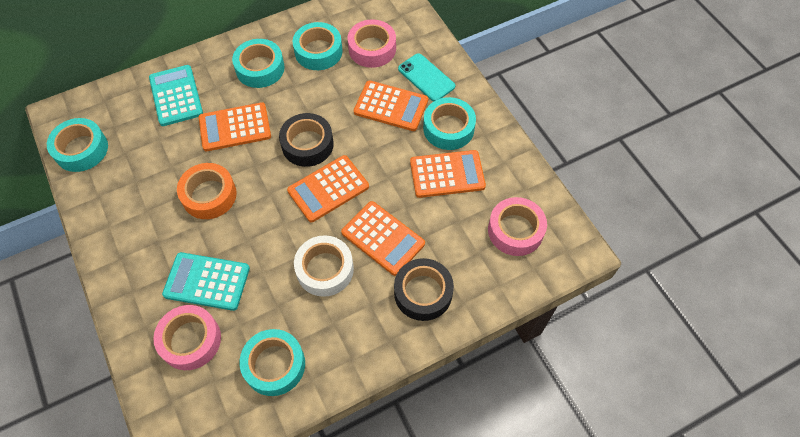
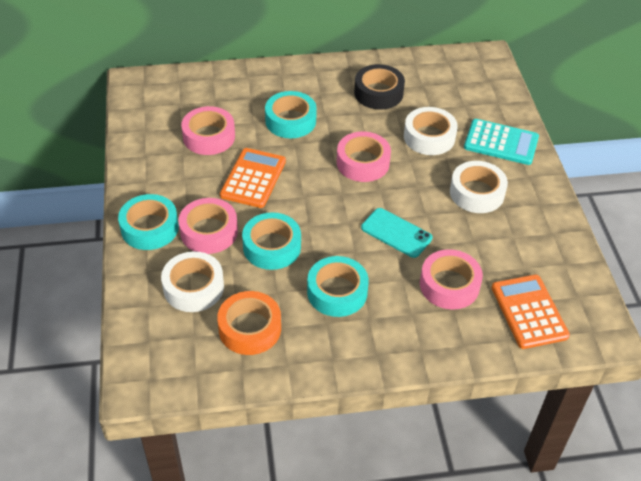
black tape: [279,113,334,167] [394,258,454,321] = 2 -> [354,64,405,110] = 1
orange calculator: [199,102,271,151] [287,155,369,222] [341,201,425,276] [354,80,428,131] [410,150,486,198] = 5 -> [220,148,286,208] [492,274,570,349] = 2
pink tape: [153,305,221,370] [348,19,396,68] [488,197,547,256] = 3 -> [179,198,238,254] [181,106,235,155] [337,132,391,182] [420,249,483,310] = 4
turquoise calculator: [149,65,203,126] [162,252,250,311] = 2 -> [464,119,539,165] = 1
turquoise tape: [47,118,108,172] [232,39,285,88] [239,329,305,396] [292,22,343,70] [423,97,476,150] = 5 -> [118,194,179,250] [242,212,301,270] [265,91,317,138] [307,256,369,317] = 4
white tape: [294,235,354,297] = 1 -> [161,251,224,312] [404,107,458,155] [450,161,508,213] = 3

